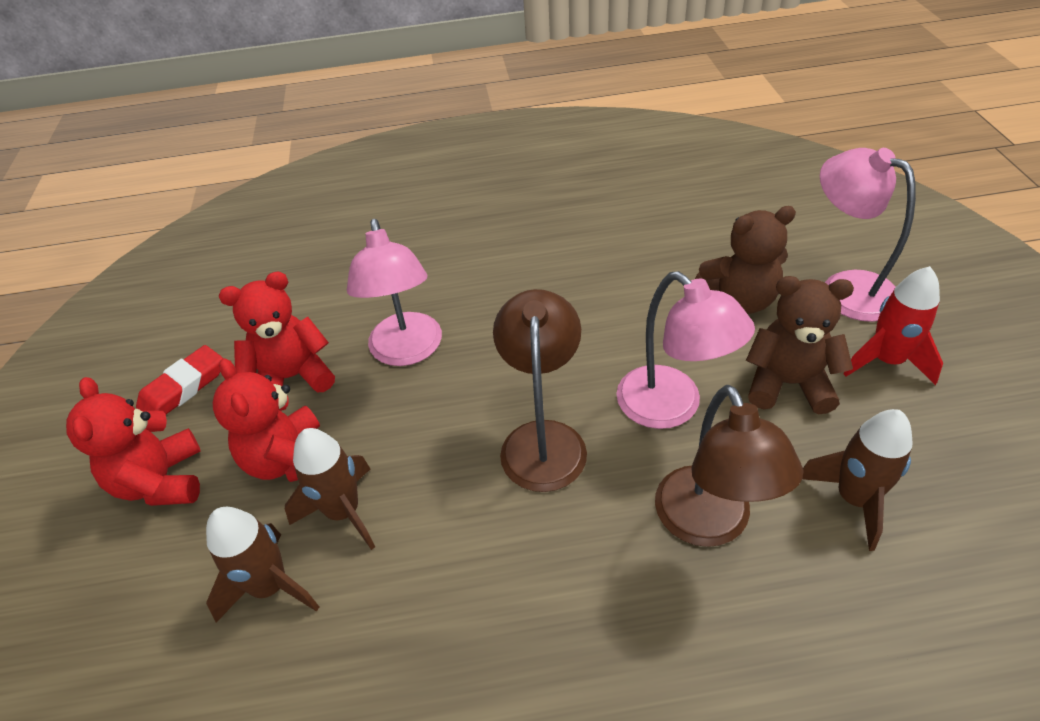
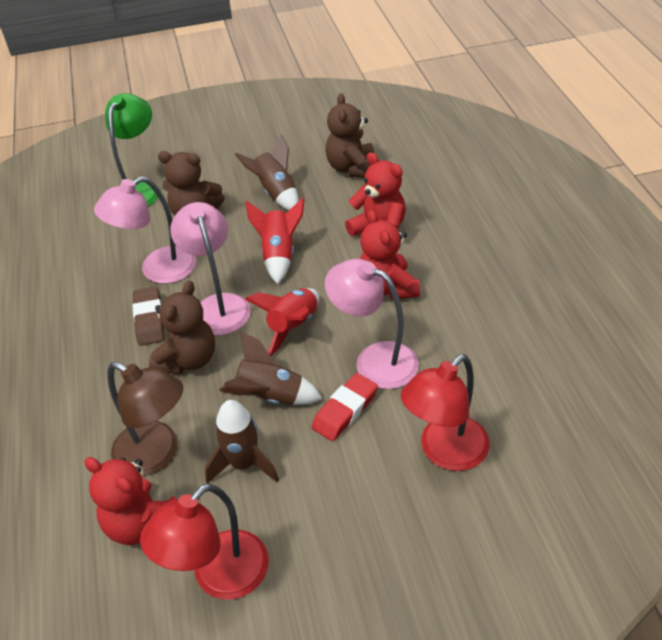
brown eraser: none = 0 -> [133,287,164,346] = 1
brown lamp: [493,289,587,492] [655,385,803,547] = 2 -> [107,362,183,476] = 1
brown teddy bear: [695,206,796,314] [746,276,854,414] = 2 -> [149,281,215,374] [158,151,225,216] [325,93,374,178] = 3
green lamp: none = 0 -> [105,93,158,207] = 1
red lamp: none = 0 -> [140,483,269,600] [401,354,489,471] = 2
red rocket: [843,266,943,385] = 1 -> [245,288,319,356] [246,198,304,284] = 2

